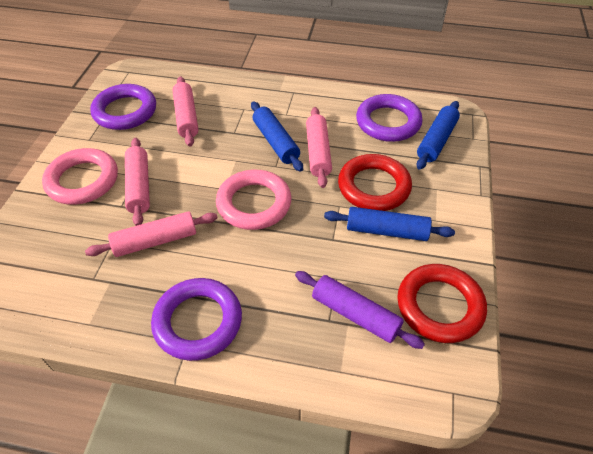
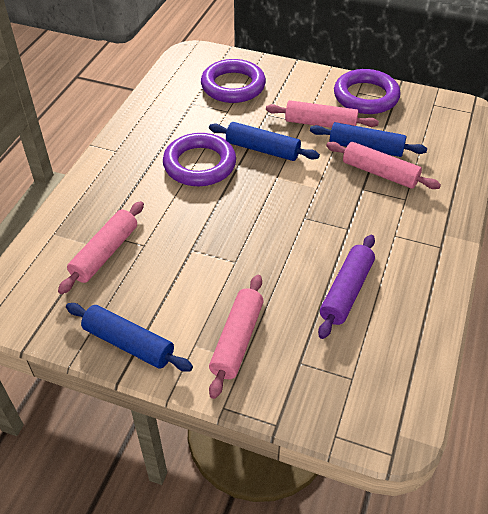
pink ring: [42,148,118,205] [216,170,291,230] = 2 -> none = 0
red ring: [338,154,412,211] [397,264,487,343] = 2 -> none = 0

